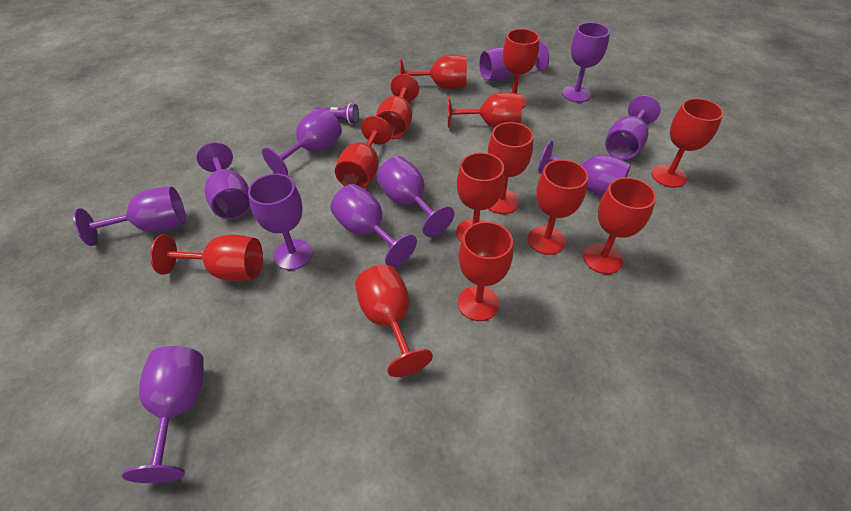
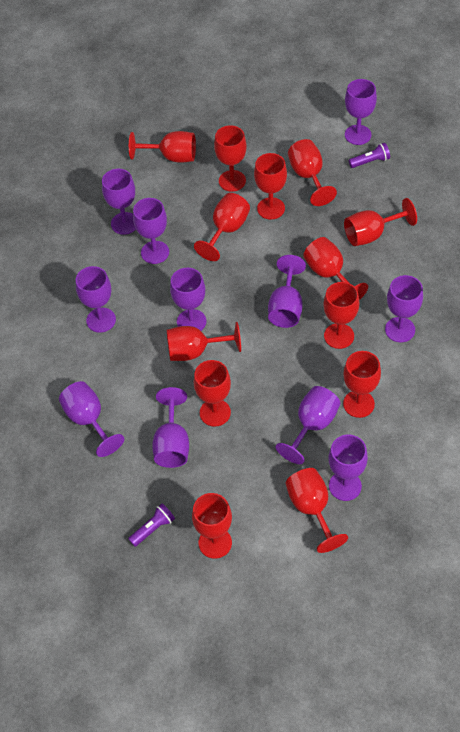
purple flashlight: [313,103,359,124] = 1 -> [128,503,175,547] [349,143,390,168] = 2

